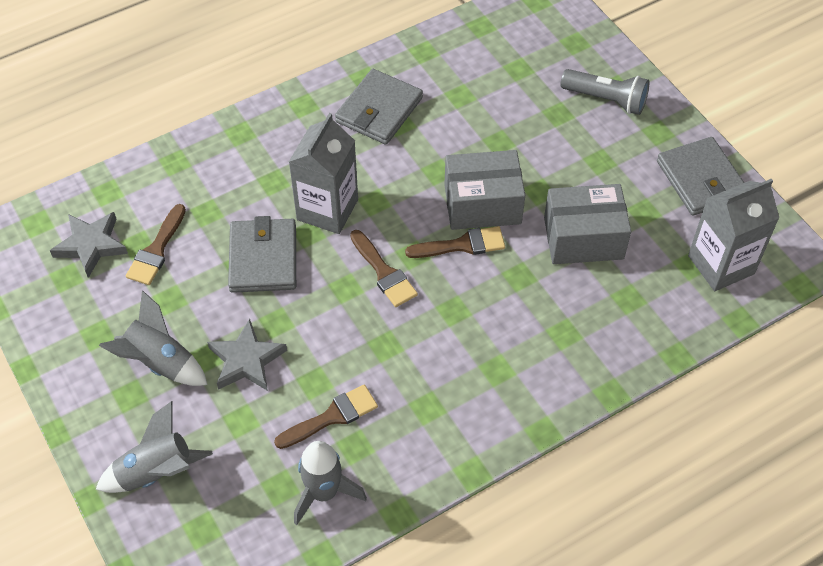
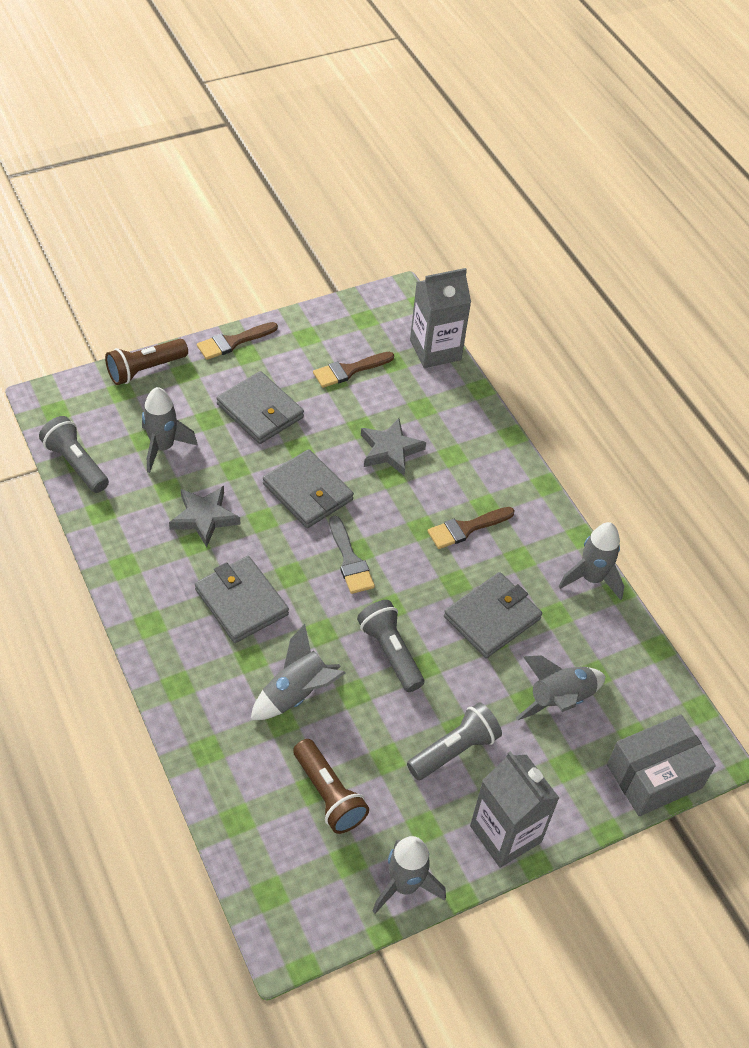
brown brush: [126,204,186,285] [274,385,378,449] [350,230,418,307] [405,226,505,258] = 4 -> [197,322,278,360] [313,352,394,388] [428,507,515,549] = 3
brown flashlight: none = 0 -> [105,339,188,385] [293,739,369,834] = 2
grey box: [444,150,525,230] [544,184,631,264] = 2 -> [607,714,716,816] = 1
grey brush: none = 0 -> [329,516,375,594] = 1
grey flashlight: [561,69,649,115] = 1 -> [39,416,109,493] [357,600,424,692] [407,702,502,780] = 3
grey rocket: [96,401,213,493] [99,291,208,386] [294,441,367,525] = 3 -> [142,387,198,473] [250,624,345,720] [373,836,446,914] [516,655,606,720] [559,522,624,600] = 5
grey wallet: [228,216,296,293] [335,69,423,145] [657,137,744,216] = 3 -> [195,556,289,643] [216,371,304,444] [263,449,354,528] [444,572,542,658] = 4

